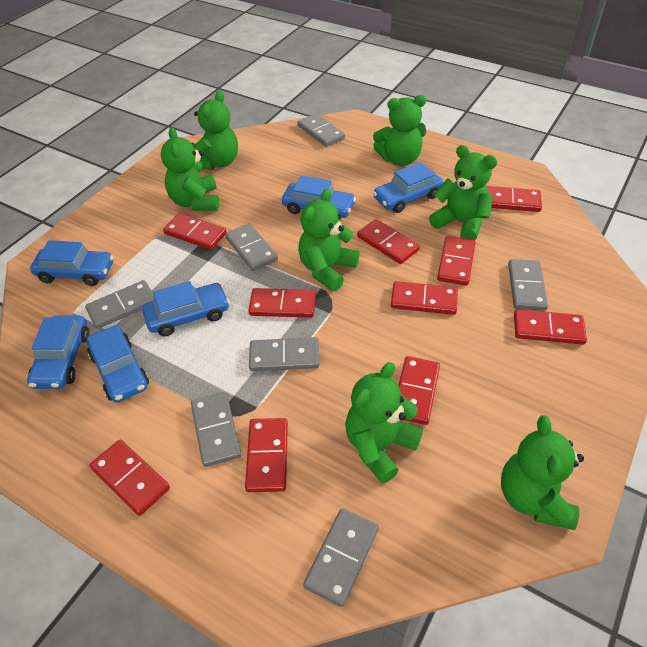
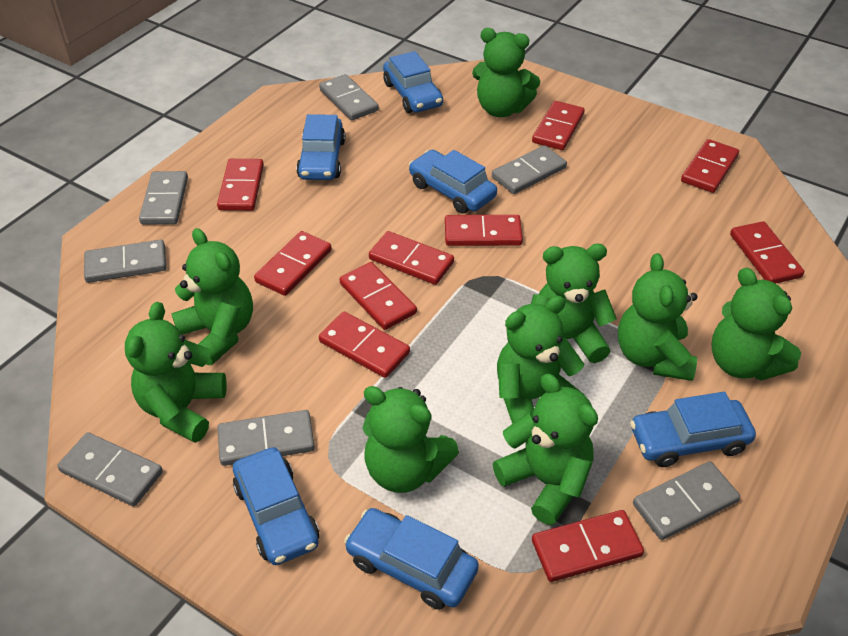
green teddy bear: [161,127,219,211] [194,91,238,170] [298,188,360,291] [345,362,423,484] [373,95,426,166] [429,145,498,240] [501,415,584,530] = 7 -> [125,302,227,443] [171,228,253,365] [362,386,459,493] [472,28,540,117] [493,374,598,525] [497,296,584,424] [531,244,617,363] [618,253,698,381] [711,268,801,381] = 9

